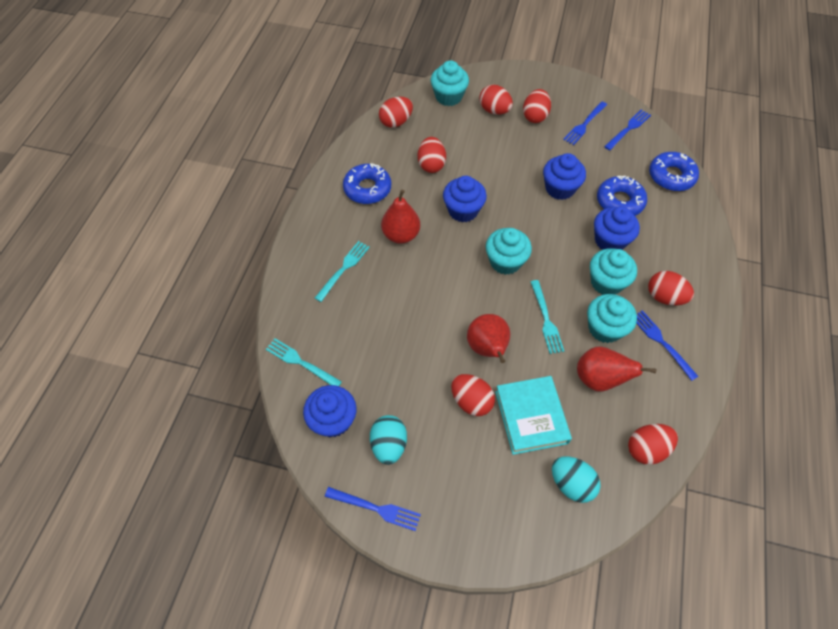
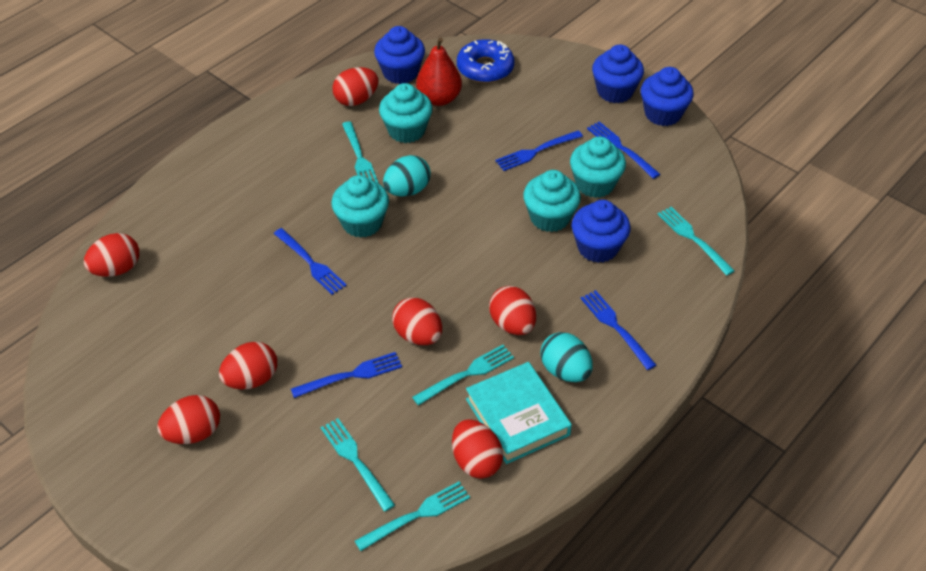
blue donut: [343,163,391,204] [597,176,647,216] [649,152,699,191] = 3 -> [457,39,515,83] = 1
blue fork: [325,487,421,531] [563,102,607,145] [604,110,651,150] [637,310,699,381] = 4 -> [274,228,347,295] [291,352,402,398] [495,130,583,171] [581,290,656,370] [587,121,660,179] = 5
red pear: [381,190,420,244] [467,314,510,363] [577,346,657,391] = 3 -> [416,37,462,106] = 1
turquoise fork: [266,338,342,386] [315,241,370,302] [531,280,564,354] = 3 -> [321,418,395,512] [342,121,378,183] [355,482,470,551] [412,345,514,406] [658,207,734,275] = 5

